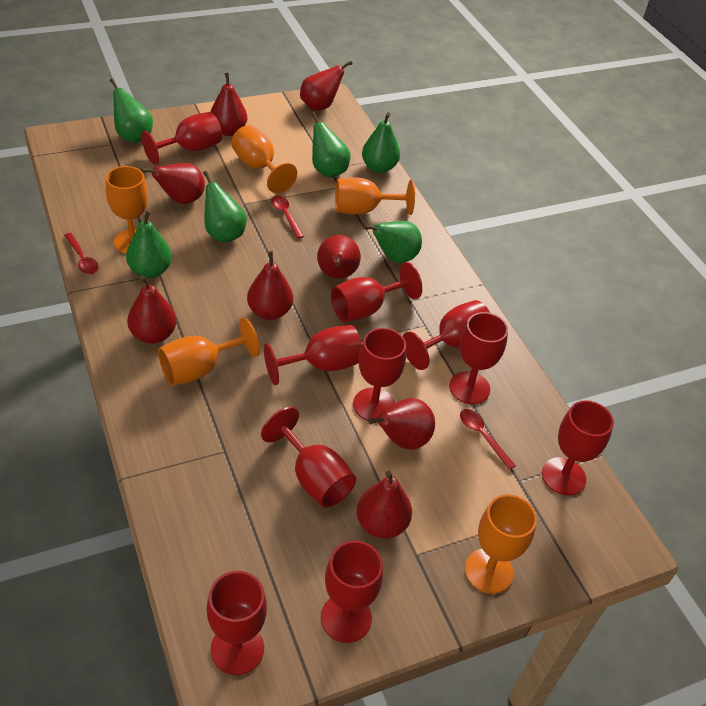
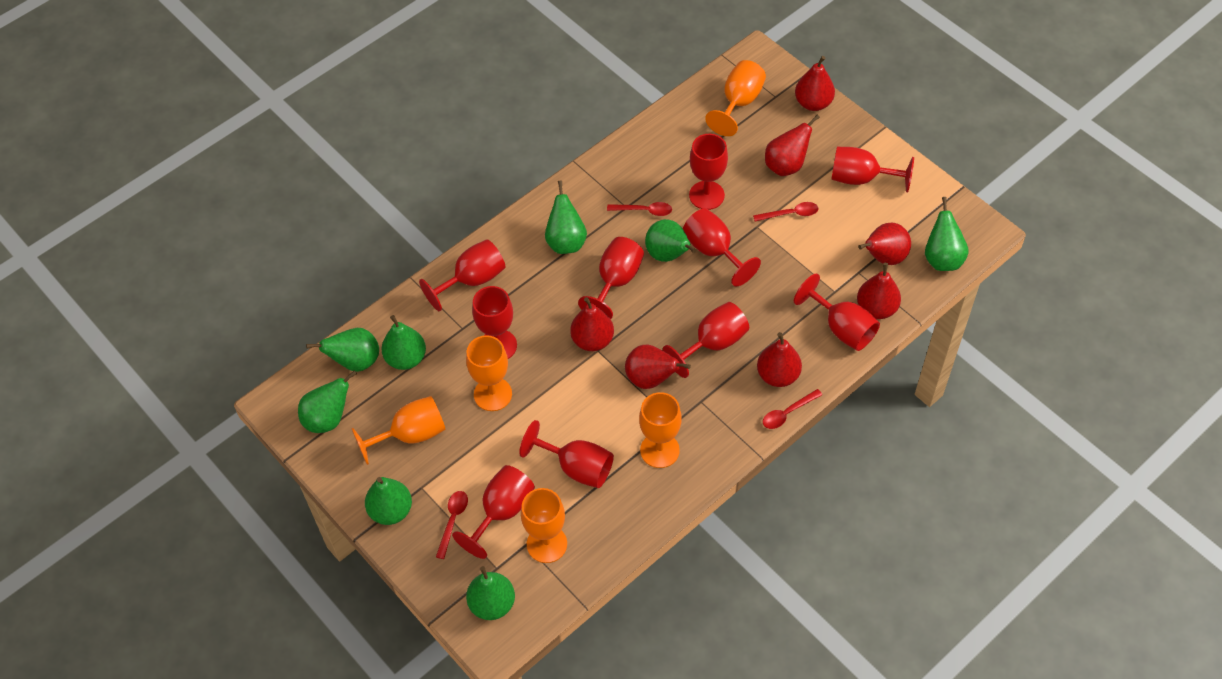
green pear: [110,78,153,143] [126,210,172,278] [203,171,247,243] [311,112,351,178] [362,112,400,173] [364,221,422,263] = 6 -> [298,370,357,433] [306,328,379,372] [365,477,412,525] [381,315,426,370] [466,566,515,620] [545,181,587,254] [645,219,696,262] [925,197,969,271] = 8
red pear: [127,276,176,344] [141,163,205,204] [210,72,247,136] [247,251,293,320] [300,61,352,111] [317,235,361,279] [357,471,412,539] [368,398,435,450] = 8 -> [570,297,614,351] [625,345,691,389] [757,332,802,387] [765,114,820,176] [795,56,835,111] [857,263,901,319] [858,223,911,265] = 7
red spoon: [64,233,98,274] [271,195,304,239] [460,409,516,470] = 3 -> [436,491,468,559] [607,202,672,216] [753,202,818,221] [763,389,822,429] = 4

